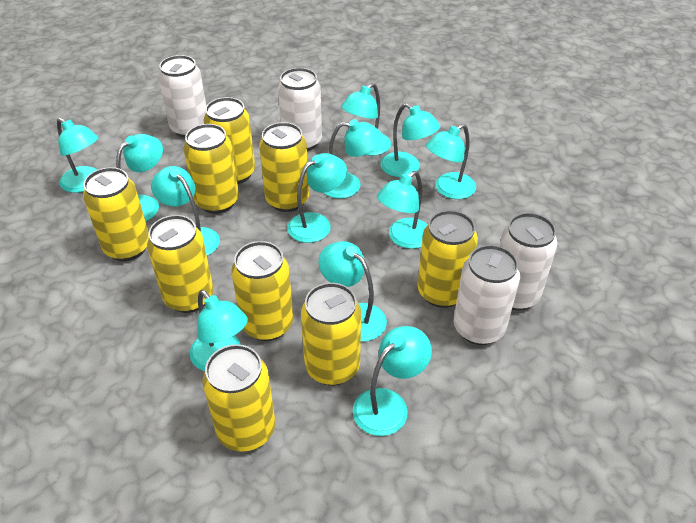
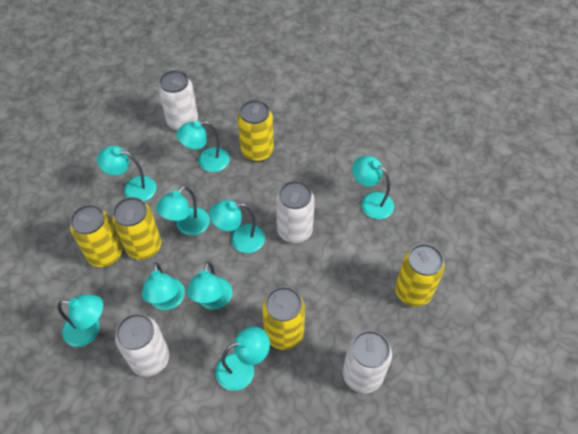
turquoise lamp: [57,118,99,193] [116,134,163,221] [151,166,220,256] [190,290,248,371] [287,153,347,243] [319,241,387,342] [324,119,382,199] [341,83,391,156] [353,326,432,436] [377,171,428,249] [380,103,440,177] [426,124,476,199] = 12 -> [57,294,103,347] [97,146,157,201] [142,262,185,310] [156,186,210,236] [176,121,230,172] [187,262,232,310] [209,200,265,253] [216,327,270,391] [352,156,394,219] = 9
yellow can: [83,167,149,261] [147,215,213,313] [184,124,239,214] [203,344,275,452] [204,97,255,184] [231,241,293,341] [259,122,309,212] [301,283,361,386] [417,210,478,308] = 9 -> [70,205,122,267] [112,197,161,260] [237,100,274,162] [262,287,305,350] [395,244,445,307] = 5

